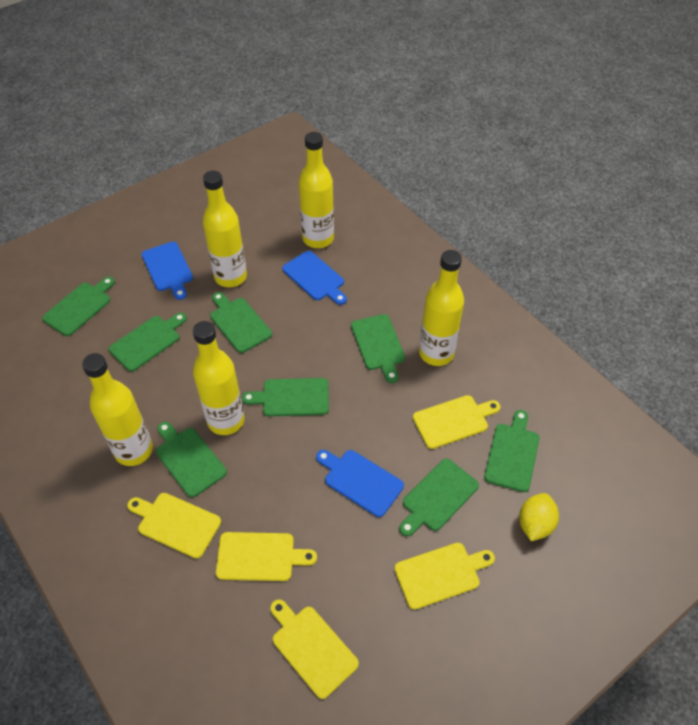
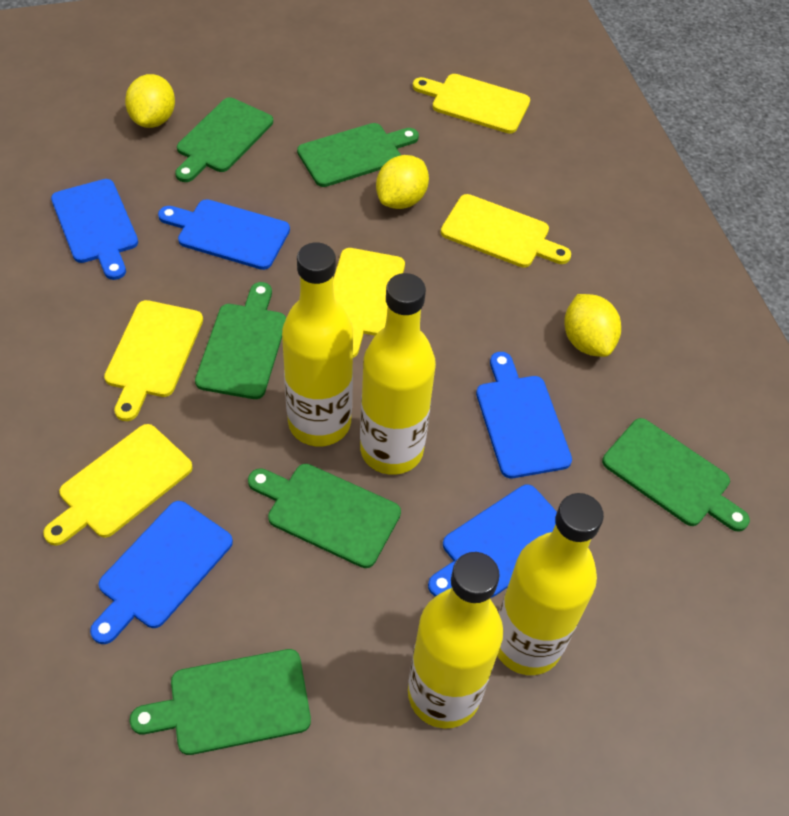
blue cutting board: [142,242,193,300] [282,251,347,305] [316,450,404,517] = 3 -> [51,179,138,280] [90,501,233,644] [158,199,290,270] [428,485,557,598] [476,352,572,478] = 5
green cutting board: [42,277,115,336] [109,313,187,372] [156,422,227,497] [210,292,272,353] [242,378,329,416] [351,314,405,383] [399,459,479,537] [484,410,539,492] = 8 -> [130,649,311,755] [175,98,273,182] [195,282,286,399] [248,464,401,568] [297,123,419,187] [602,418,750,532] = 6
yellow bottle: [82,353,153,466] [193,321,245,435] [203,171,247,287] [299,132,334,248] [419,250,464,366] = 5 -> [282,242,353,446] [360,273,436,475] [408,552,503,729] [497,493,604,675] = 4
yellow lemon: [519,493,559,541] = 1 -> [125,74,175,128] [376,155,429,209] [564,294,621,357] = 3

